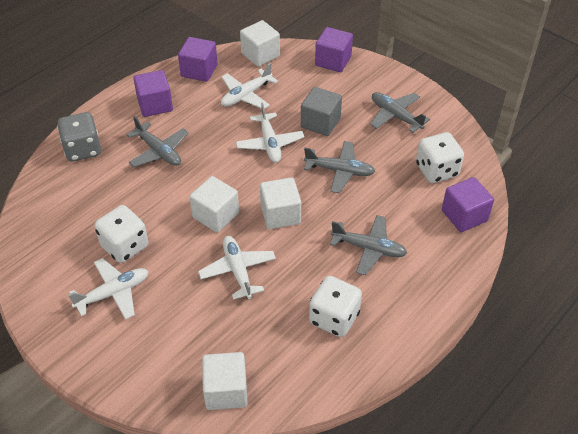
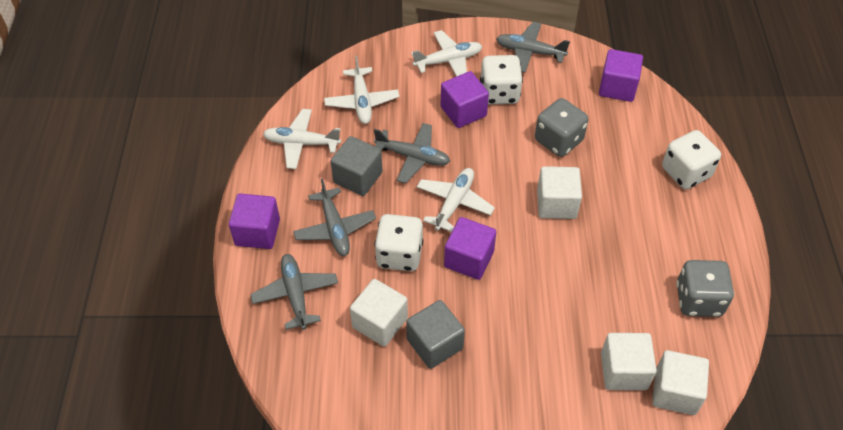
grey cube: [301,87,342,136] = 1 -> [331,136,383,196] [406,300,465,369] = 2
grey dice: [57,112,101,162] = 1 -> [535,98,589,157] [676,260,734,317] = 2

